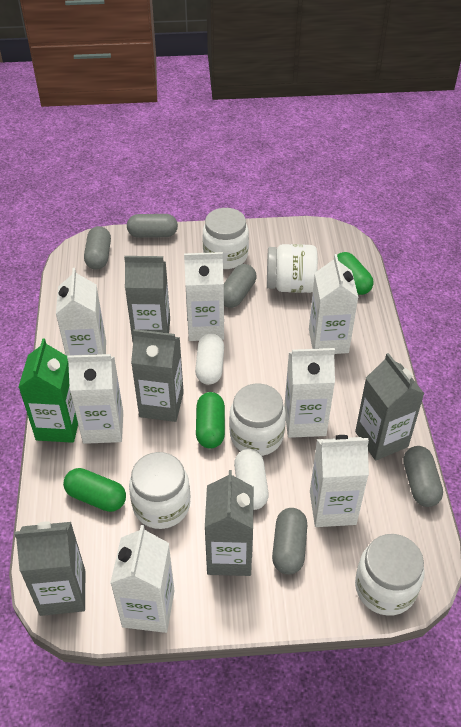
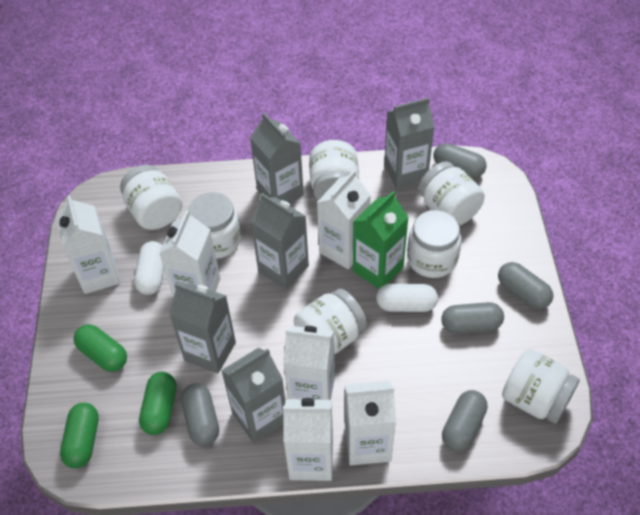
white carton: [56,268,106,356] [67,354,123,444] [110,525,175,633] [184,252,224,341] [284,348,335,438] [309,254,359,354] [310,435,369,527] = 7 -> [56,195,120,294] [159,210,220,298] [283,326,335,400] [283,398,333,481] [317,170,371,269] [345,380,396,466] = 6
white jar: [129,452,190,529] [203,208,249,269] [229,383,286,456] [267,244,318,293] [355,534,425,616] = 5 -> [120,165,182,230] [188,192,241,259] [294,289,367,355] [309,140,359,200] [407,210,462,278] [419,162,485,226] [502,349,580,424] = 7

